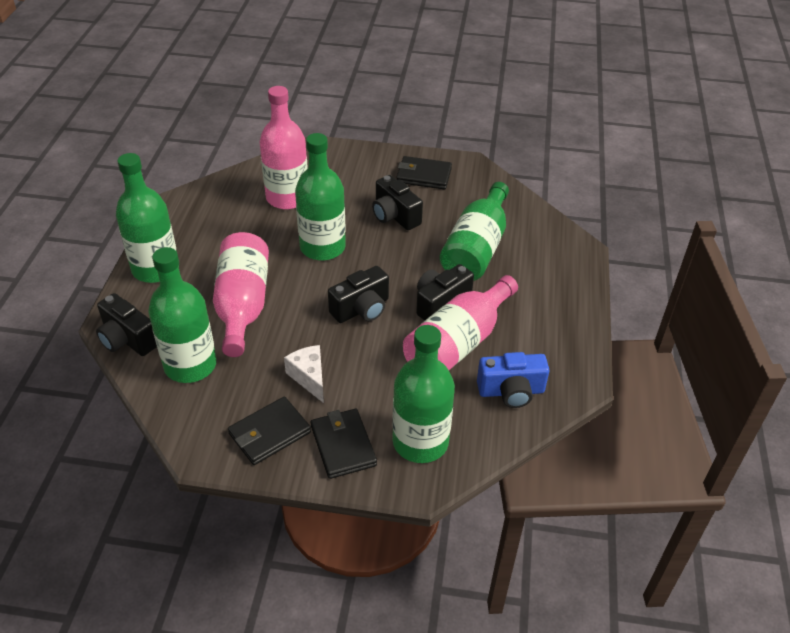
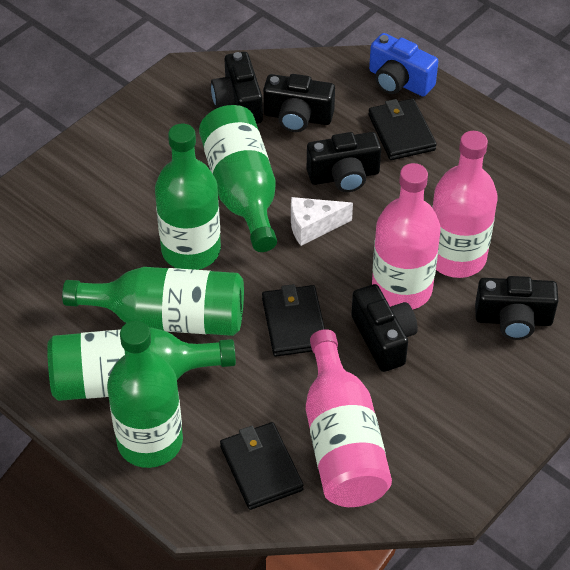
black camera: [96,293,157,356] [328,266,389,323] [372,175,423,230] [416,264,474,321] = 4 -> [211,52,263,124] [263,74,335,132] [307,132,381,192] [351,284,418,372] [475,276,558,340] = 5

